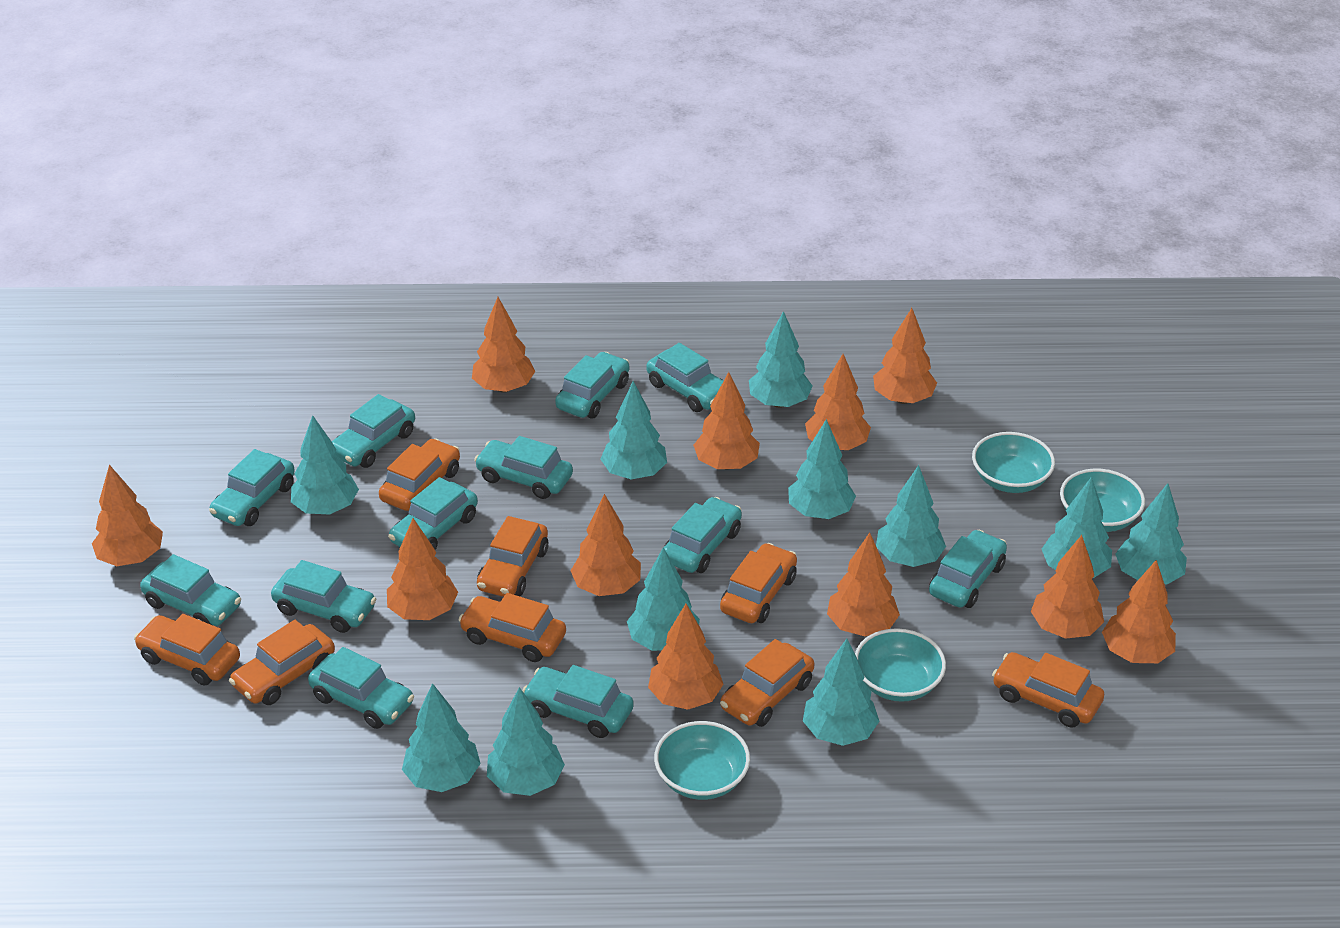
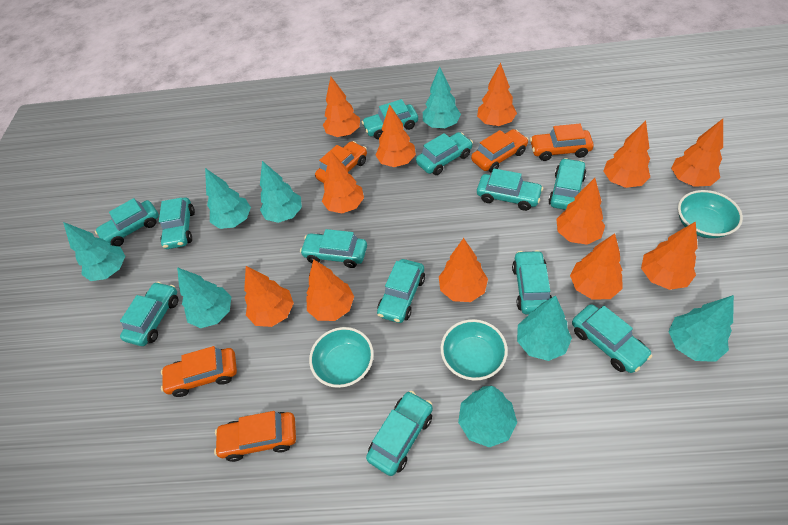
orange car: [134,614,240,686] [229,620,335,705] [379,438,460,511] [459,593,566,662] [477,516,548,597] [720,543,797,623] [720,639,814,727] [992,652,1104,728] = 8 -> [161,346,237,397] [214,411,296,462] [315,141,367,183] [471,129,529,173] [530,124,594,161] = 5
orange tree: [92,465,163,566] [387,518,458,620] [472,297,535,393] [571,494,641,596] [648,604,724,710] [693,372,760,470] [805,354,871,450] [827,532,900,636] [873,308,937,404] [1031,535,1104,639] [1102,560,1176,663] = 11 -> [244,266,294,327] [307,259,354,321] [322,151,364,214] [323,77,360,137] [376,104,416,167] [439,238,488,302] [477,62,517,126] [556,178,605,245] [570,234,623,300] [603,121,650,188] [641,221,698,290] [671,119,723,187] = 12
turquoise bowl: [654,721,750,800] [855,628,946,702] [972,432,1055,493] [1060,469,1145,532] = 4 -> [309,327,374,388] [441,319,508,381] [678,190,743,238] = 3
turquoise tree: [291,415,359,514] [402,683,481,792] [487,687,565,796] [601,381,667,479] [627,547,700,651] [749,311,813,408] [788,419,856,519] [803,639,879,746] [876,465,946,567] [1042,477,1112,578] [1115,483,1187,584] = 11 -> [63,222,125,281] [177,267,231,328] [205,168,251,229] [260,161,302,223] [423,66,461,128] [458,386,517,447] [517,295,572,361] [668,295,734,362] = 8

